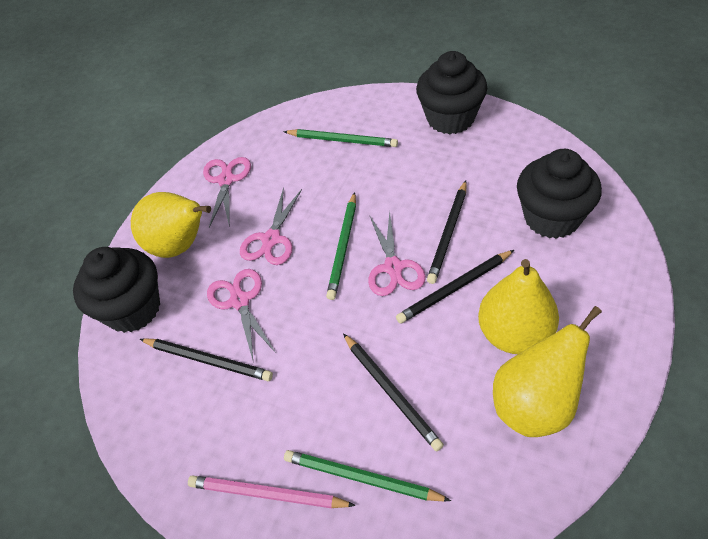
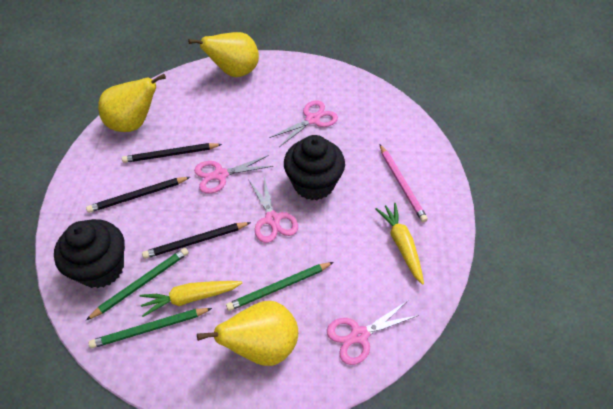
black cupcake: [73,247,160,333] [416,51,487,134] [517,149,602,239] = 3 -> [54,219,125,288] [284,135,345,200] = 2
black pencil: [140,338,273,381] [343,333,444,452] [396,250,514,324] [427,181,467,284] = 4 -> [86,177,190,213] [122,143,222,163] [142,222,251,259] = 3
yellow carrot: none = 0 -> [140,281,242,317] [375,203,424,285] = 2

